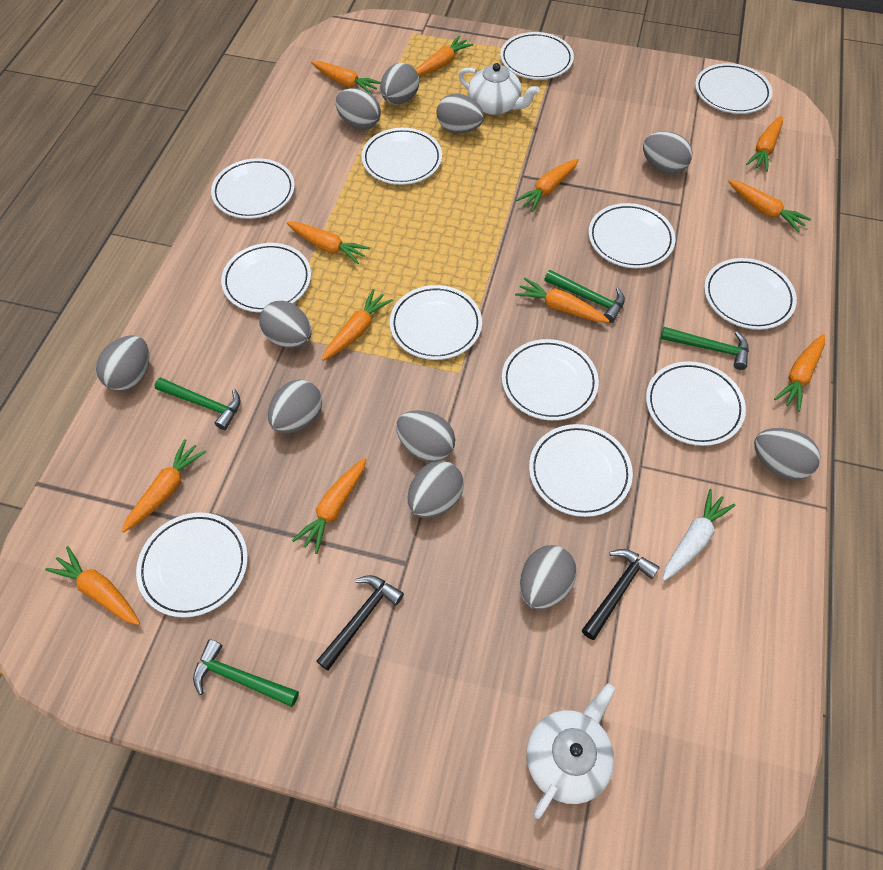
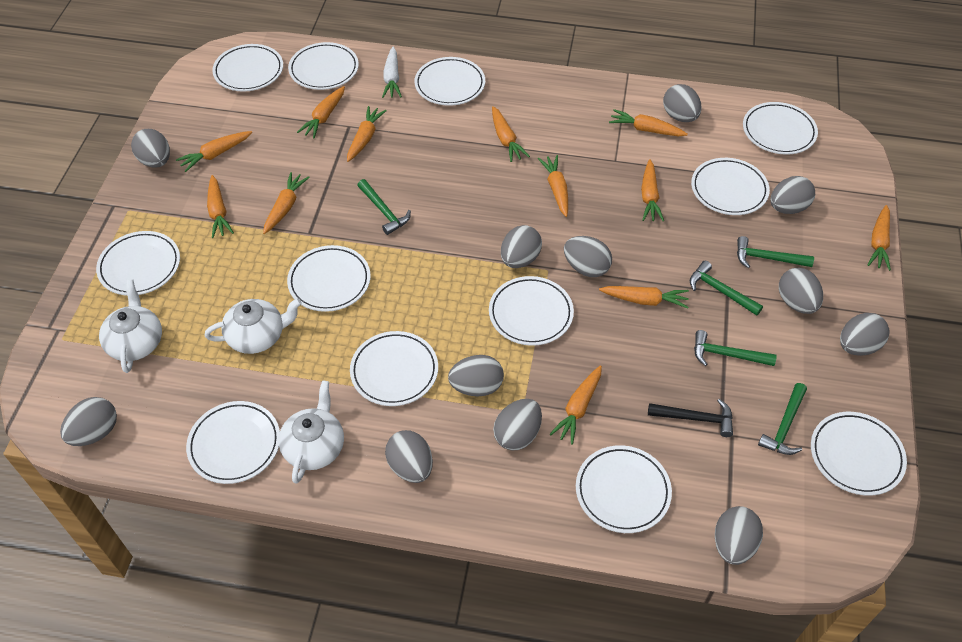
black hammer: [316,575,404,671] [582,549,660,640] = 2 -> [648,399,733,437] = 1
green hammer: [155,377,241,430] [193,639,299,707] [544,270,625,323] [661,327,749,370] = 4 -> [357,179,411,235] [690,261,763,316] [694,330,777,366] [737,236,814,268] [758,383,807,455] = 5
grey egg: [96,335,149,391] [259,301,312,348] [268,380,322,433] [335,88,381,130] [380,63,419,104] [396,411,455,462] [408,461,464,518] [436,93,484,133] [520,545,577,610] [643,131,692,174] [754,428,820,480] = 11 -> [60,397,117,446] [131,129,170,167] [385,430,433,483] [448,355,504,396] [493,399,542,451] [501,225,542,268] [564,236,612,277] [663,84,702,122] [715,506,763,565] [771,176,815,214] [779,268,823,314] [840,313,890,356] = 12
white teapot: [459,63,539,115] [526,684,615,819] = 2 -> [99,280,162,373] [205,298,302,354] [278,380,344,484] = 3

